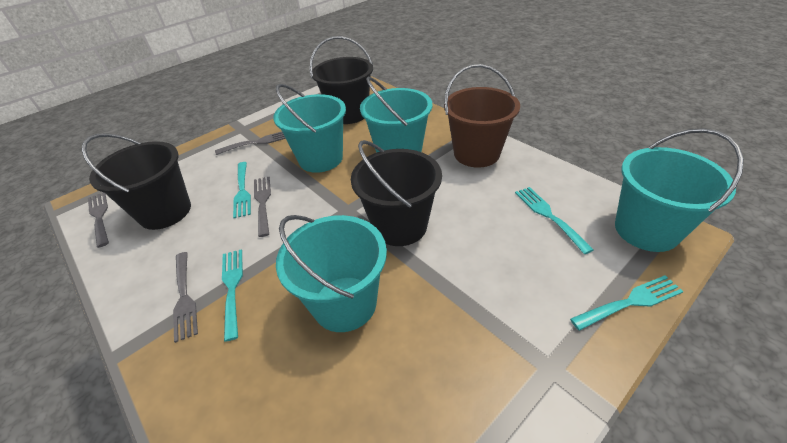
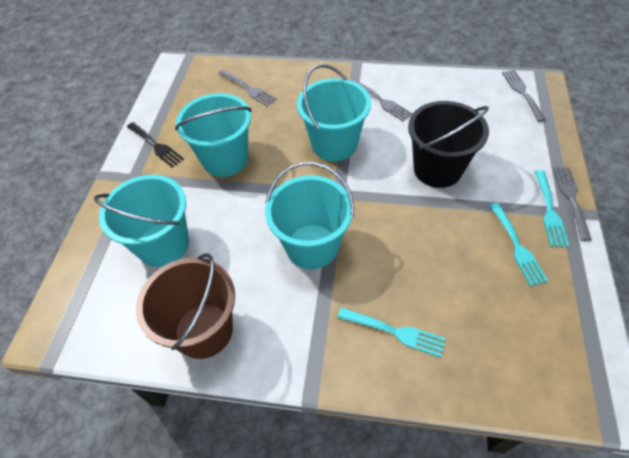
black bucket: [82,133,191,230] [310,36,373,124] [351,140,442,246] = 3 -> [408,101,489,188] = 1
black fork: none = 0 -> [127,122,184,168] = 1
turquoise fork: [222,249,243,342] [233,162,251,218] [515,187,594,254] [570,275,684,331] = 4 -> [337,307,446,357] [489,203,548,286] [535,170,569,247] = 3

